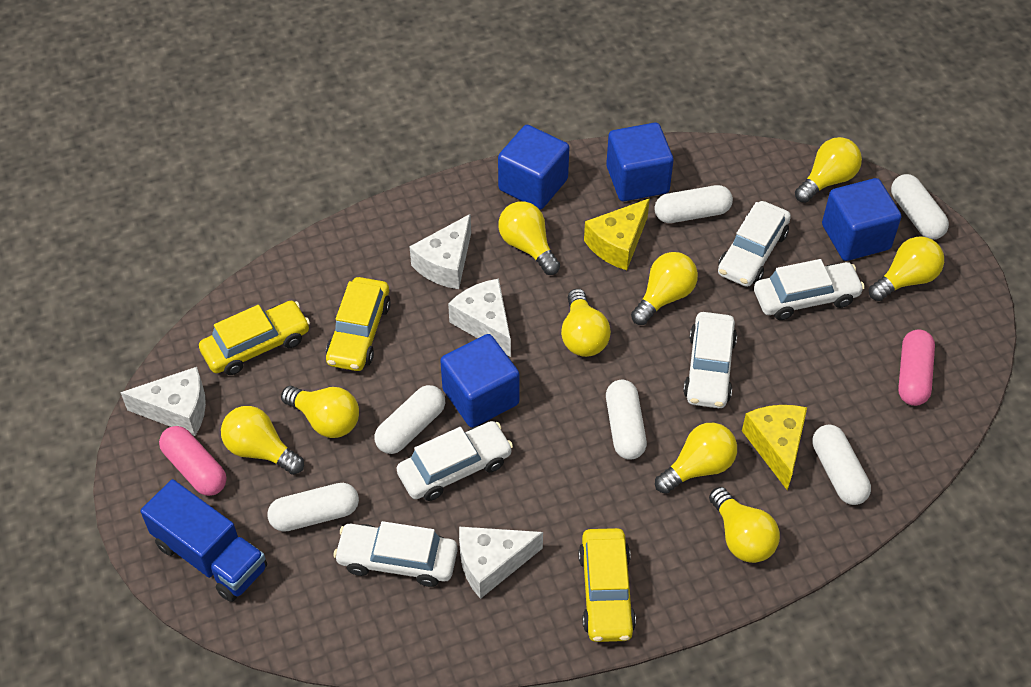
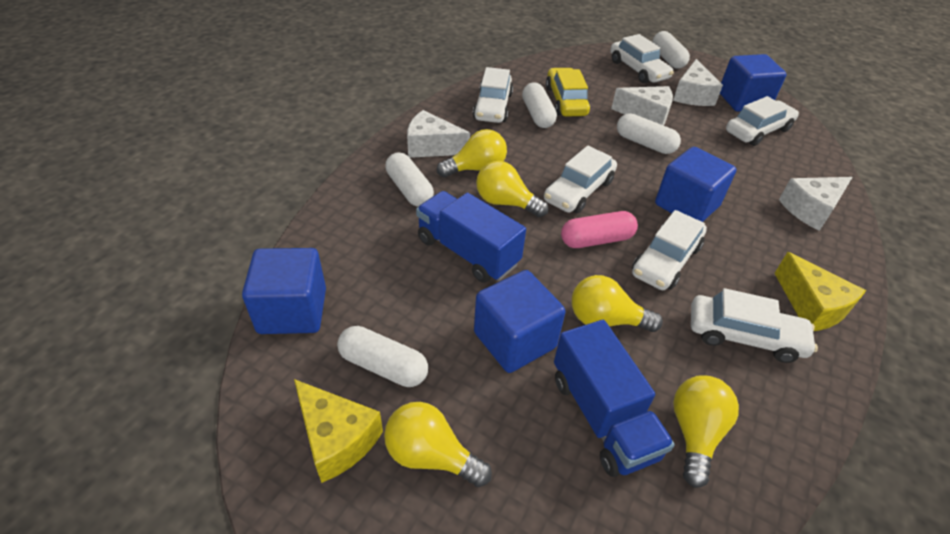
blue truck: [140,479,267,602] = 1 -> [416,191,526,283] [554,320,675,477] = 2
pink capsule: [159,426,227,496] [898,329,935,406] = 2 -> [561,211,638,248] = 1
white capsule: [267,483,359,532] [374,385,445,454] [606,380,647,460] [654,185,733,223] [812,425,871,505] [891,174,949,239] = 6 -> [337,326,428,387] [385,152,434,207] [522,82,557,128] [617,113,681,154] [653,31,690,69] = 5
white car: [333,521,458,587] [397,421,513,501] [683,312,737,408] [718,201,791,287] [754,259,865,320] = 5 -> [473,67,513,123] [544,146,617,213] [610,34,674,83] [632,210,707,290] [691,288,818,363] [726,96,799,146] = 6
yellow car: [199,301,310,375] [326,277,391,371] [578,528,636,642] = 3 -> [546,68,590,117] = 1
yellow light bulb: [221,406,304,475] [281,386,359,438] [498,202,560,275] [561,289,611,357] [631,252,698,325] [655,423,737,494] [709,487,780,563] [795,137,862,203] [869,237,944,301] = 9 -> [384,402,492,487] [437,129,507,178] [476,161,548,217] [572,275,663,332] [673,375,739,488] = 5

